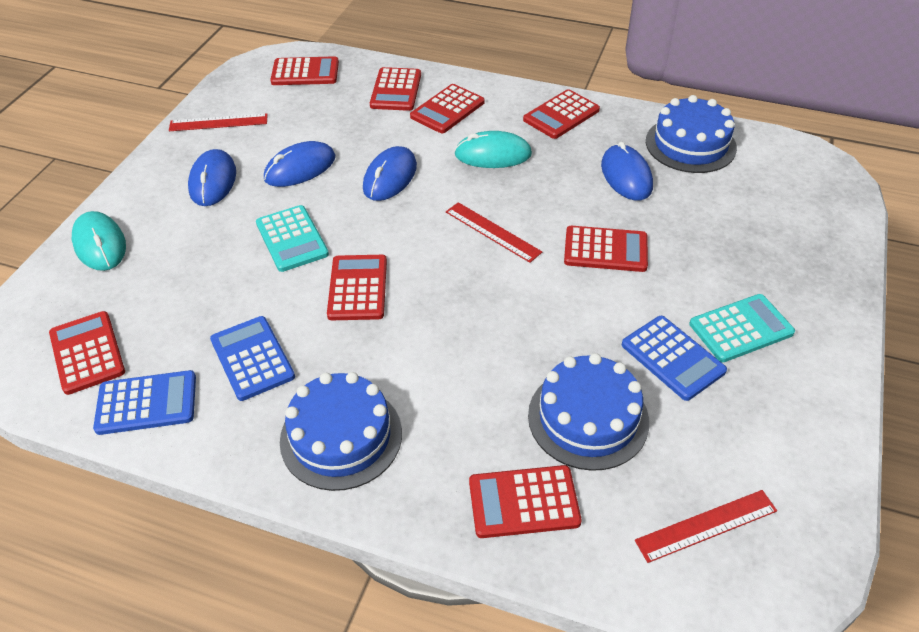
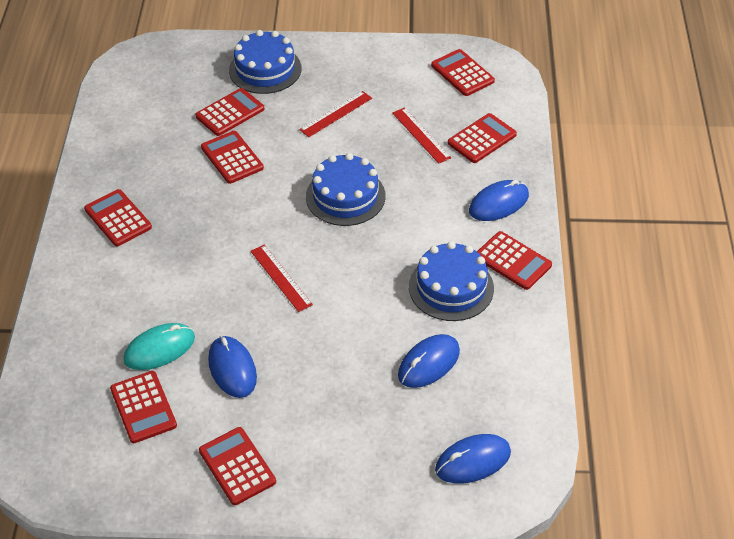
blue calculator: [93,370,196,435] [210,316,295,401] [622,316,727,401] = 3 -> none = 0
turquoise calculator: [256,205,329,272] [689,294,795,362] = 2 -> none = 0
turquoise mouse: [72,211,126,271] [454,131,532,168] = 2 -> [123,323,195,370] = 1

